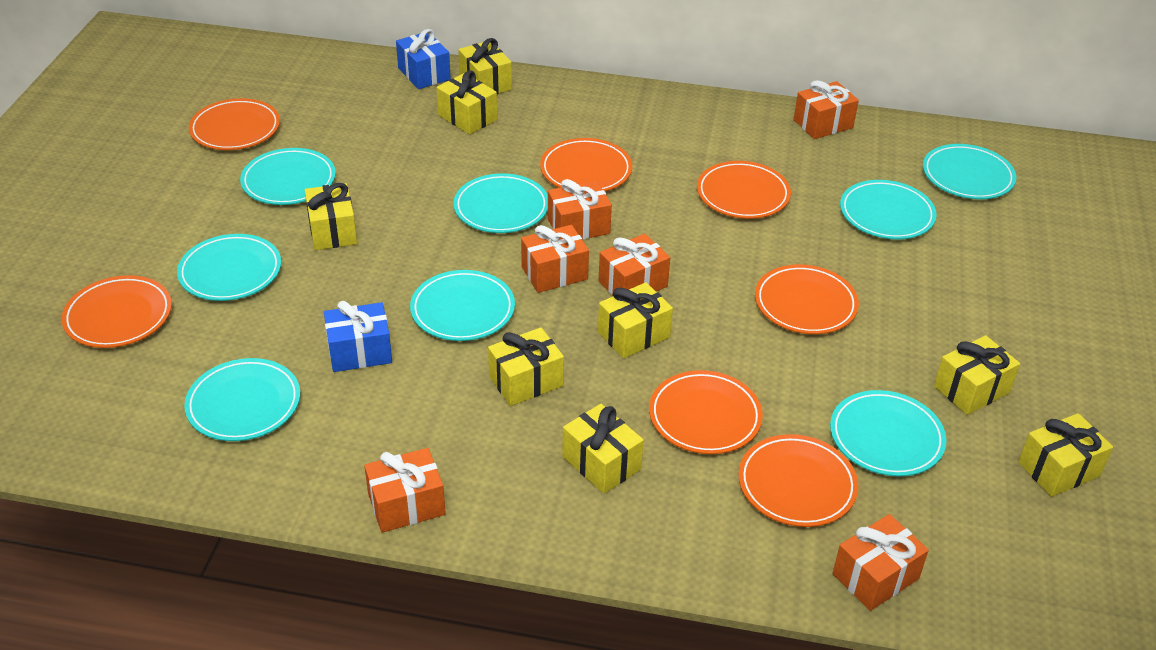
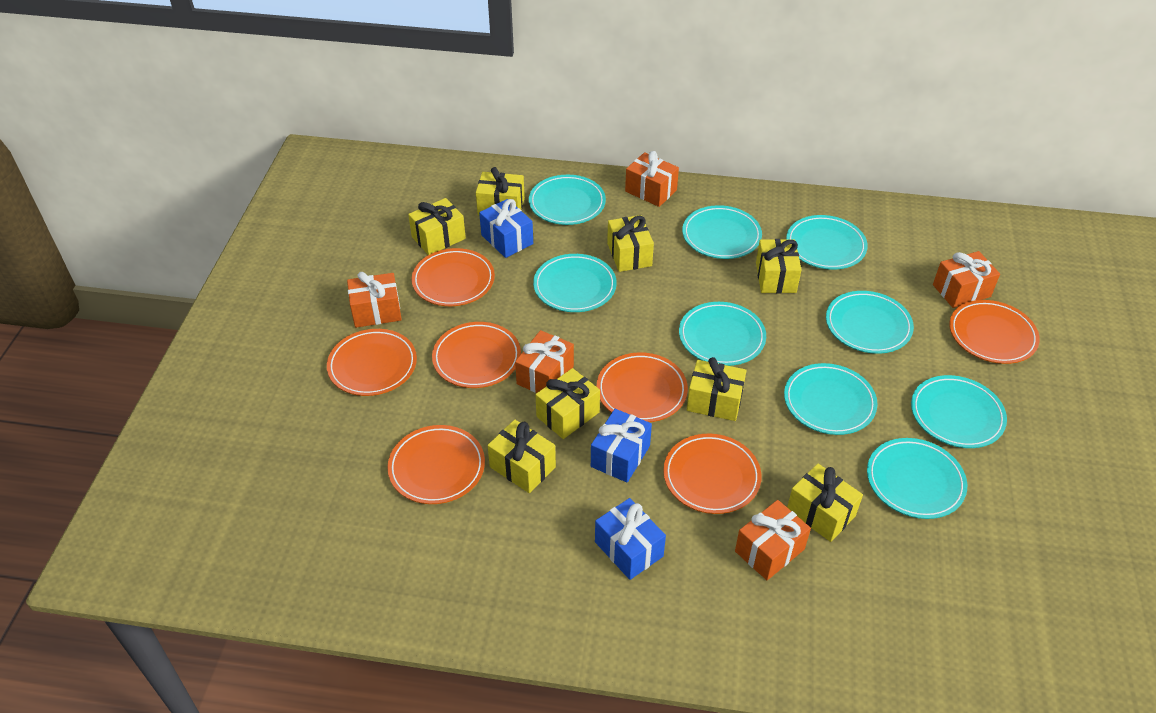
blue gift: [324,301,392,372] [396,29,451,89] = 2 -> [479,199,533,258] [591,409,652,482] [595,498,666,580] = 3
orange gift: [364,448,446,533] [521,225,589,293] [548,179,612,240] [599,234,670,295] [794,80,859,139] [833,514,929,611] = 6 -> [347,272,402,328] [515,330,574,393] [625,151,679,207] [735,500,811,580] [933,251,1000,308] = 5
turquoise plate: [177,234,281,301] [184,358,300,441] [240,148,336,205] [410,270,515,341] [453,173,548,233] [830,390,947,476] [840,180,937,239] [923,144,1016,199] = 8 -> [529,175,606,225] [533,254,617,312] [679,302,766,366] [682,205,762,259] [784,363,878,435] [786,215,868,270] [826,291,914,354] [867,438,967,519] [911,375,1007,448] = 9

